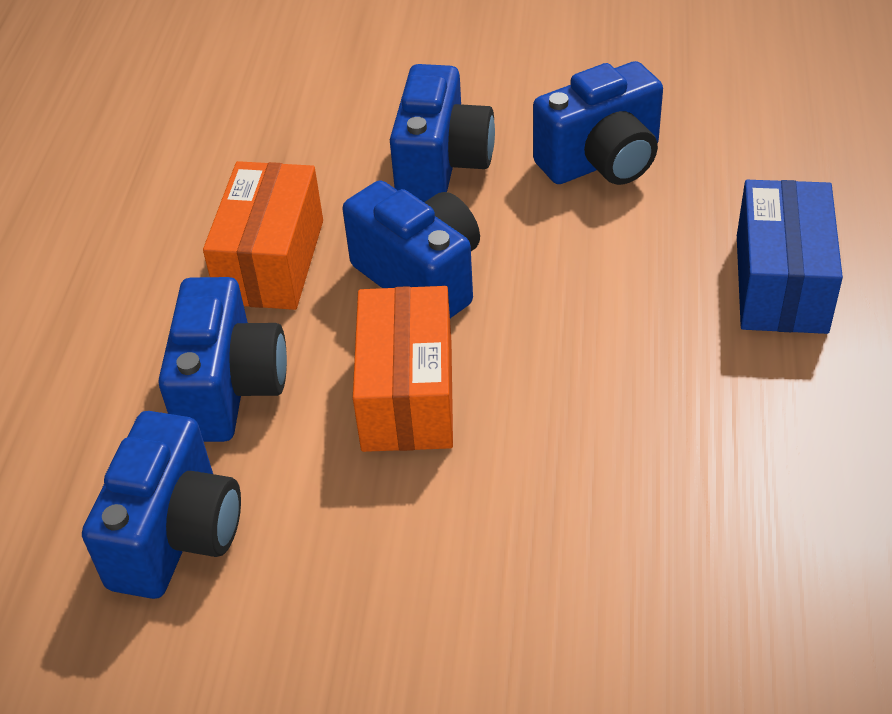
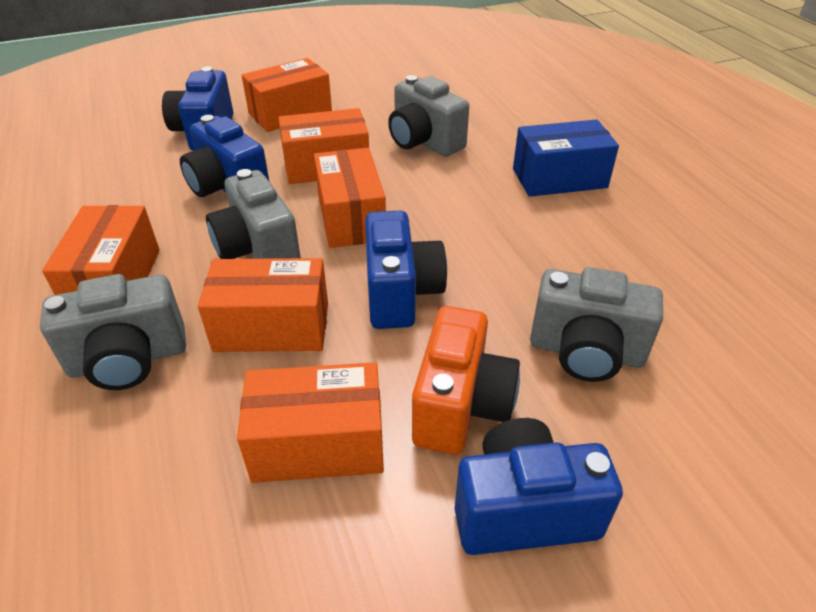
blue camera: [82,411,241,599] [158,277,287,442] [342,180,480,318] [390,64,495,202] [533,61,663,185] = 5 -> [162,66,234,150] [180,115,269,197] [365,211,447,329] [454,418,623,555] = 4
grey camera: none = 0 -> [40,274,186,390] [206,169,301,259] [388,75,469,157] [530,267,663,382] = 4
orange box: [203,161,323,310] [353,286,453,452] = 2 -> [42,205,160,295] [198,258,328,352] [237,362,384,483] [242,58,332,132] [278,108,369,184] [314,148,386,248] = 6
orange camera: none = 0 -> [412,306,520,455] = 1

